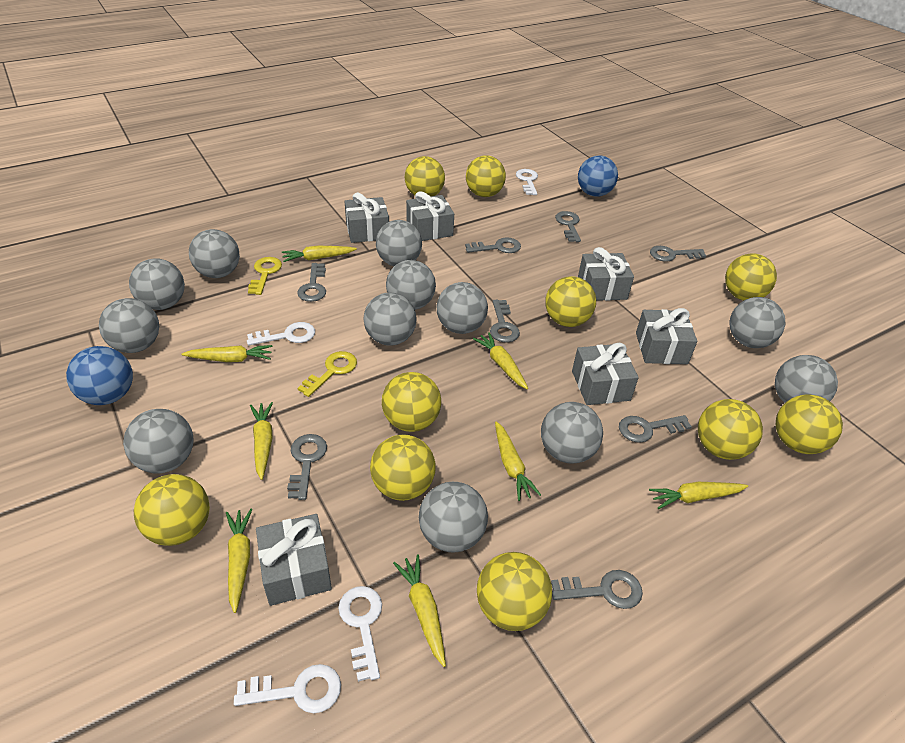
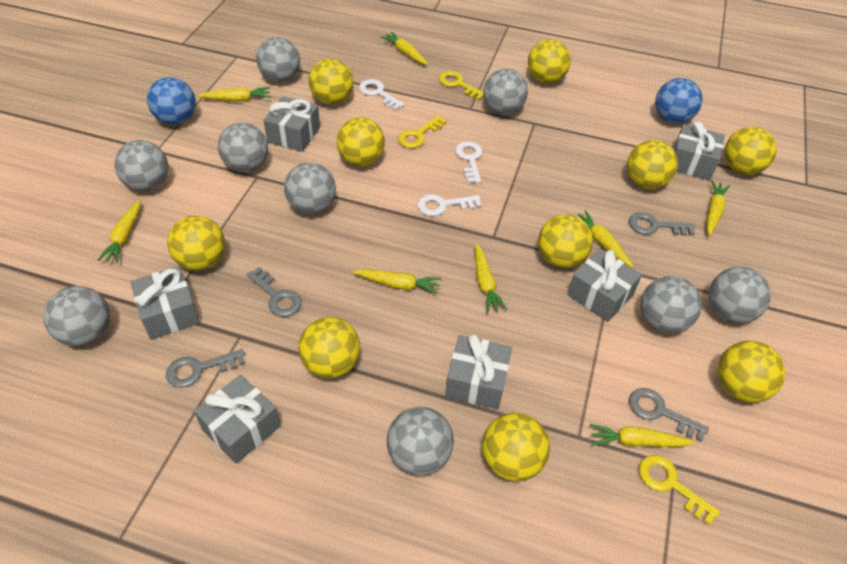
grey ball: [99,298,159,353] [123,409,193,473] [129,258,185,310] [189,229,240,278] [363,293,417,346] [376,220,422,266] [386,260,436,310] [419,482,488,553] [437,282,488,334] [541,402,603,464] [730,297,785,348] [775,355,838,403] = 12 -> [43,286,110,346] [114,140,168,191] [218,122,268,172] [256,37,300,82] [284,162,336,214] [387,407,454,476] [483,69,528,115] [641,276,702,334] [709,267,771,323] = 9
grey key: [287,434,327,500] [297,263,326,302] [465,237,521,253] [490,300,520,343] [551,570,643,609] [555,211,581,242] [619,415,692,443] [650,246,706,262] = 8 -> [166,349,246,388] [247,267,302,317] [629,212,695,236] [629,388,709,442] = 4
white key: [234,664,341,713] [247,322,315,346] [338,586,382,682] [516,169,538,195] = 4 -> [359,79,404,110] [417,194,481,216] [455,141,482,183] = 3
yellow key: [248,257,282,295] [298,351,357,397] = 2 -> [398,115,446,148] [439,71,483,100] [639,455,720,525] = 3

